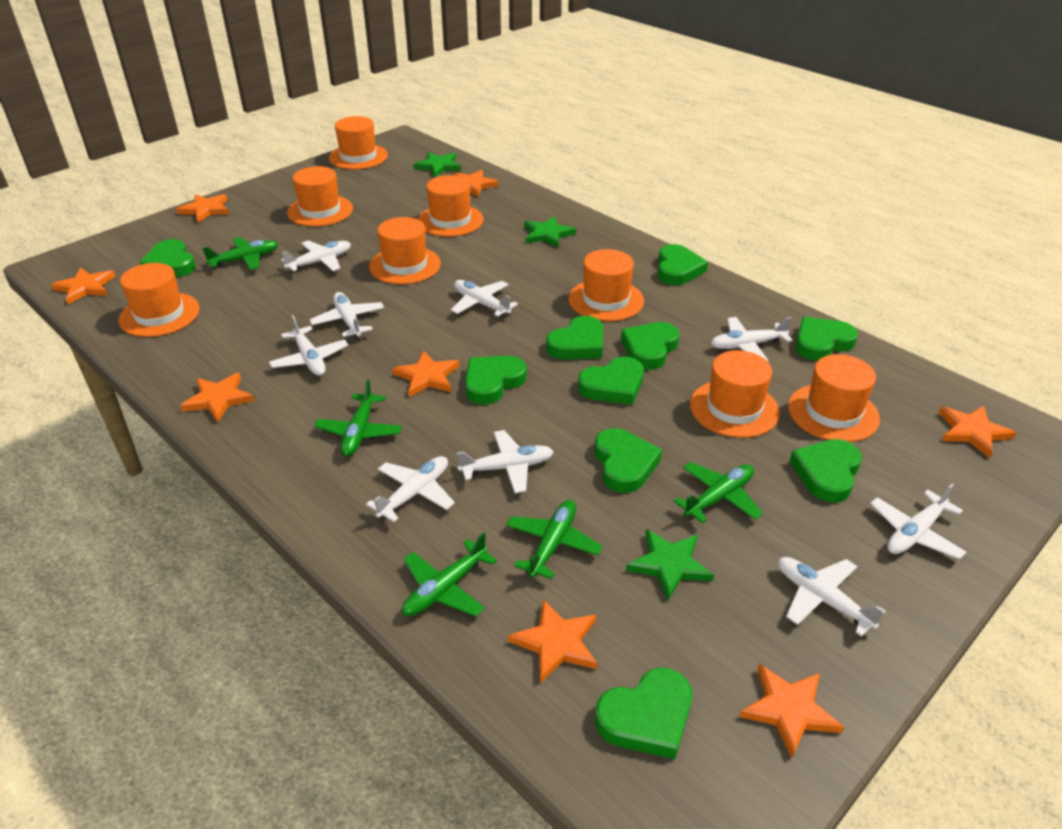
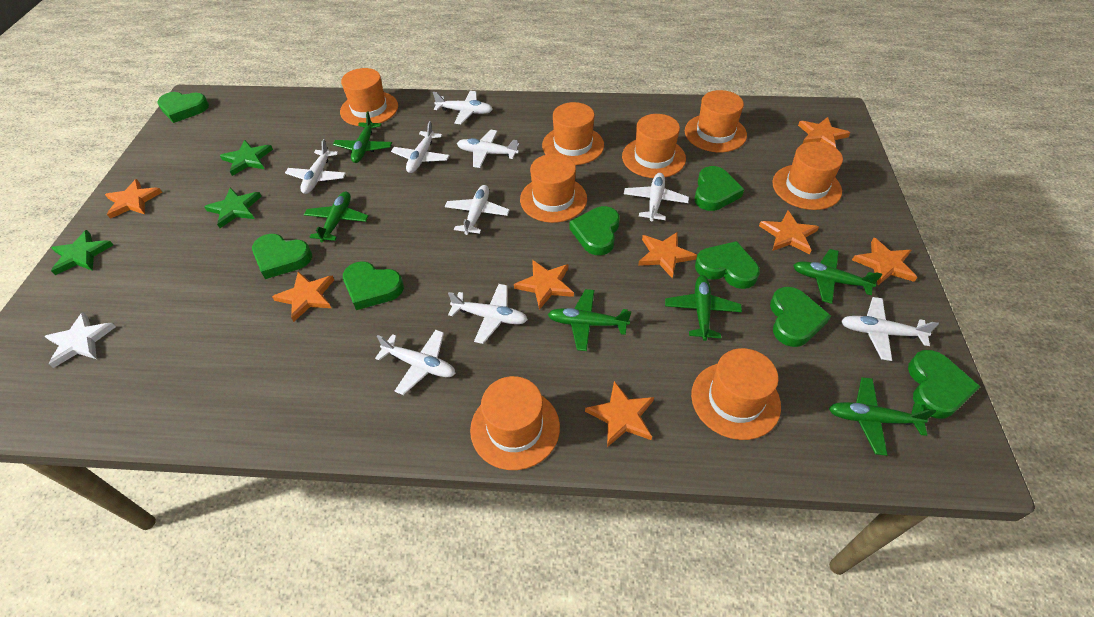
green heart: [139,239,196,277] [465,356,527,405] [546,316,603,360] [578,357,644,405] [594,428,662,493] [595,667,692,759] [621,322,680,370] [658,244,708,285] [789,439,862,503] [795,317,858,361] = 10 -> [157,92,209,123] [252,234,312,279] [343,261,404,310] [570,206,620,255] [694,166,744,211] [695,241,760,289] [770,287,831,347] [908,350,980,419] = 8
green plane: [202,237,278,270] [314,379,402,456] [402,532,497,617] [506,500,603,579] [674,462,763,523] = 5 -> [304,191,369,243] [333,111,392,163] [548,289,631,351] [665,275,742,341] [793,249,882,304] [829,377,936,456] = 6
white star: none = 0 -> [45,312,116,368] = 1

